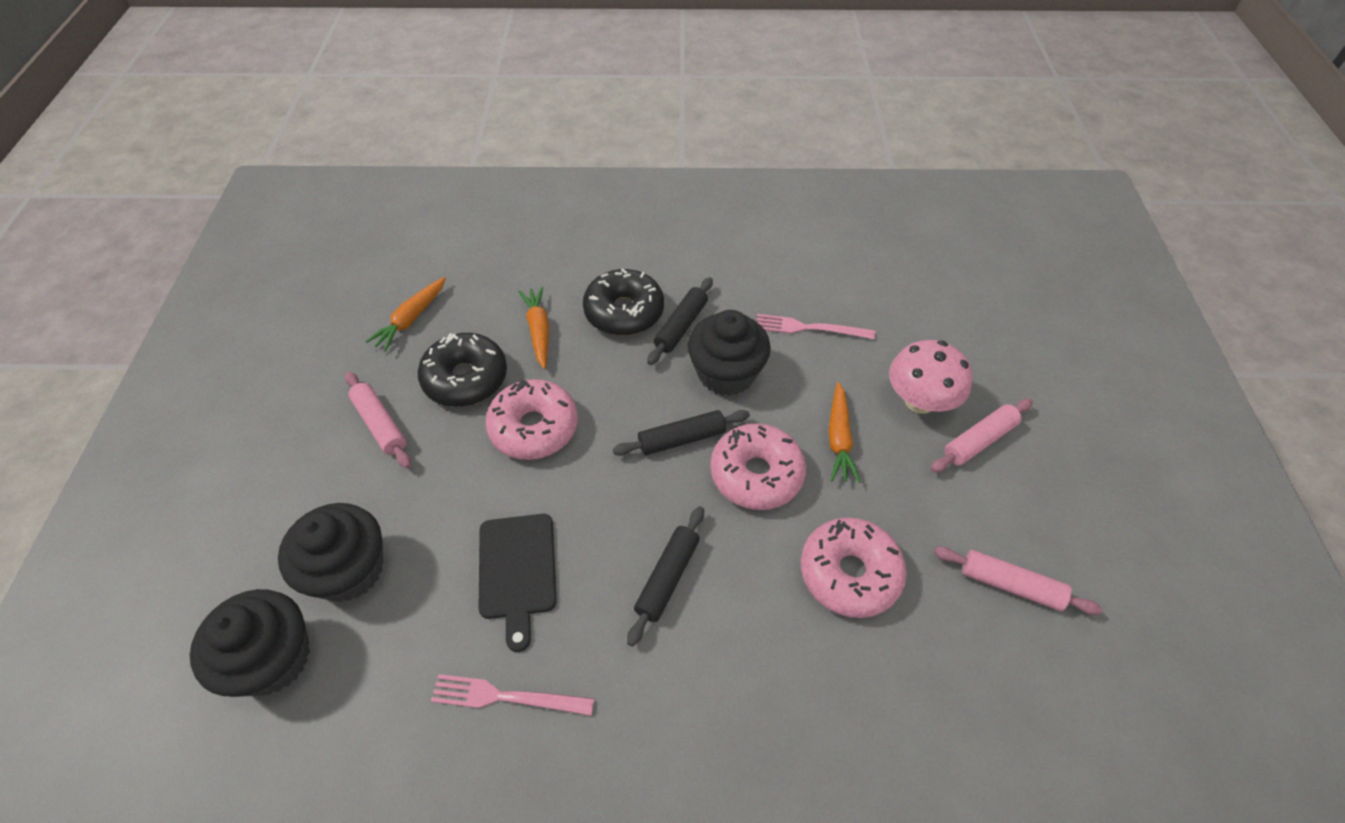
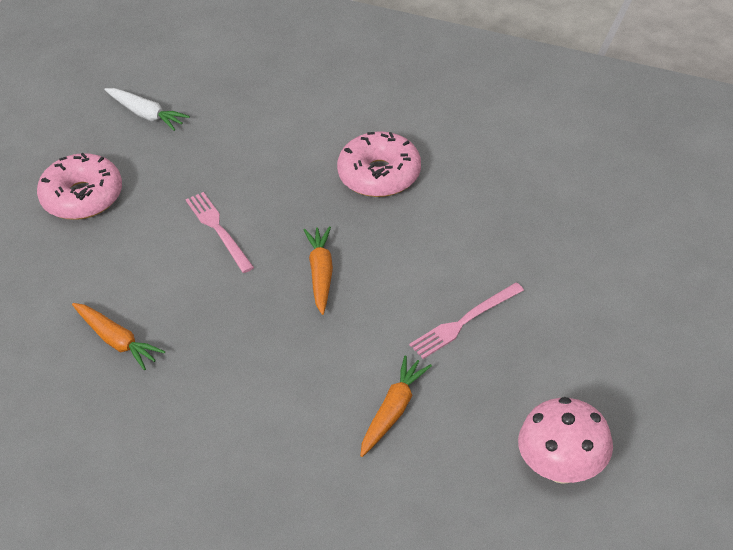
black cupcake: [190,589,310,697] [278,503,383,602] [687,310,771,396] = 3 -> none = 0
black cutting board: [478,514,557,652] = 1 -> none = 0
black donut: [418,333,507,407] [583,269,664,336] = 2 -> none = 0
black rolling pin: [613,410,750,456] [627,506,704,647] [647,277,713,365] = 3 -> none = 0
pink donut: [486,379,578,460] [710,423,806,510] [801,518,907,618] = 3 -> [37,153,122,220] [337,131,421,197] = 2
pink rolling pin: [345,372,411,468] [931,399,1033,472] [934,547,1102,615] = 3 -> none = 0
white carrot: none = 0 -> [104,88,190,131] = 1

